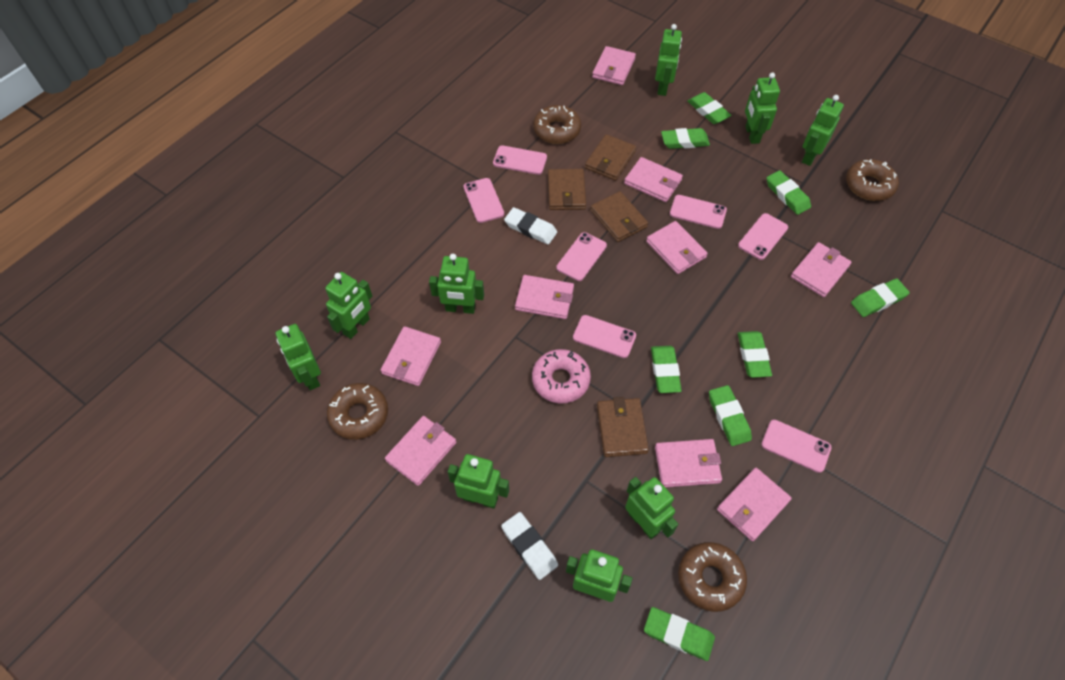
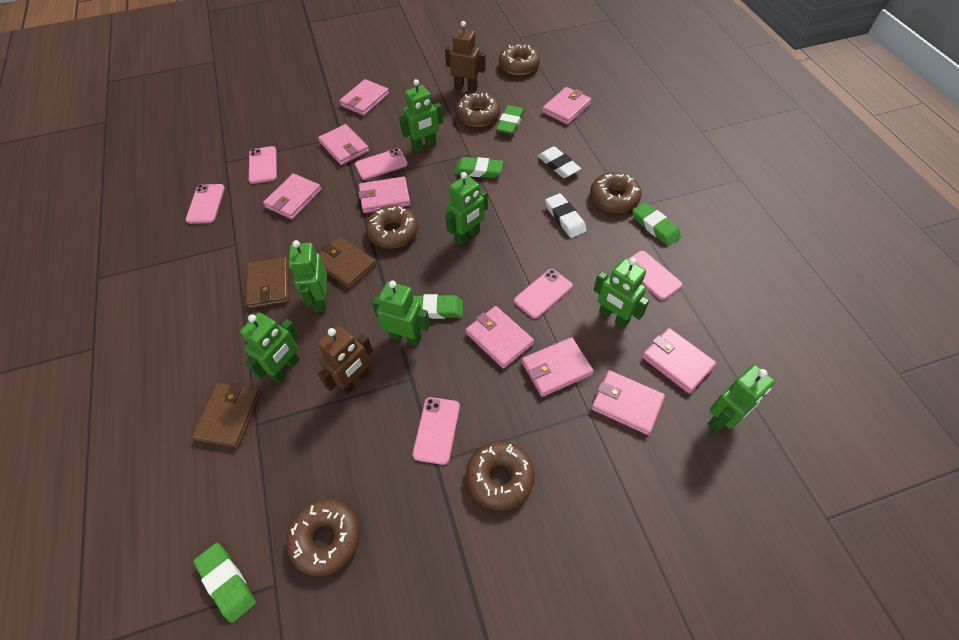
brown donut: [327,383,388,440] [533,105,581,144] [678,542,747,612] [846,159,899,201] = 4 -> [286,499,360,576] [366,205,418,249] [456,92,500,127] [466,441,535,511] [499,44,540,75] [590,172,641,213] = 6
brown robot: none = 0 -> [318,325,373,395] [445,21,485,92] = 2
brown wallet: [548,169,586,210] [585,134,636,181] [590,191,648,242] [597,397,649,457] = 4 -> [192,382,261,447] [246,257,289,308] [319,237,376,289] = 3
green eraser: [644,607,715,661] [651,346,682,393] [661,128,710,149] [688,92,731,124] [709,385,752,446] [738,331,772,378] [766,170,811,215] [851,278,910,317] = 8 -> [193,543,256,623] [413,294,463,319] [454,157,503,178] [496,105,524,135] [632,202,681,246] = 5
green robot: [275,324,321,390] [325,272,372,339] [429,254,484,314] [448,454,509,509] [566,549,632,602] [625,477,678,539] [655,24,682,96] [745,72,780,144] [802,95,844,166] = 9 -> [240,312,300,383] [289,240,327,312] [372,281,430,346] [399,79,443,152] [445,172,488,245] [593,258,649,328] [708,365,775,433] = 7
pink donut: [532,349,591,404] = 1 -> none = 0
pink phone: [464,178,504,223] [493,146,547,175] [556,232,607,281] [573,315,636,358] [670,195,727,229] [738,213,788,260] [761,420,832,473] = 7 -> [186,184,225,224] [249,146,277,184] [355,148,408,180] [412,397,460,465] [514,269,573,319] [628,251,683,300] = 6

